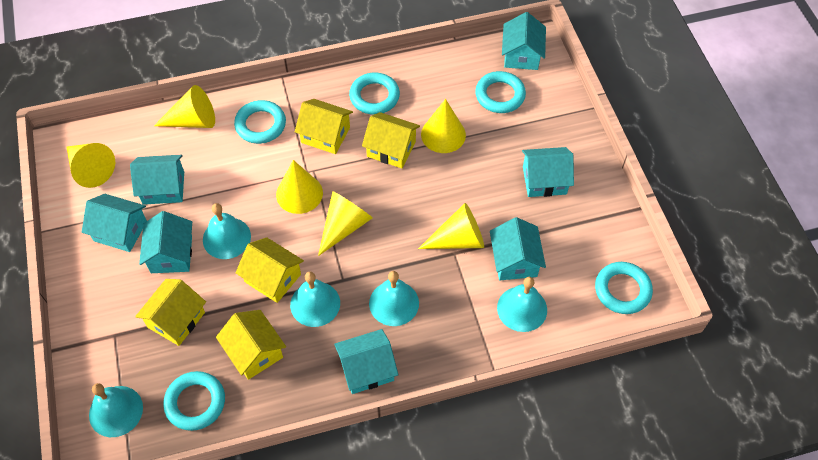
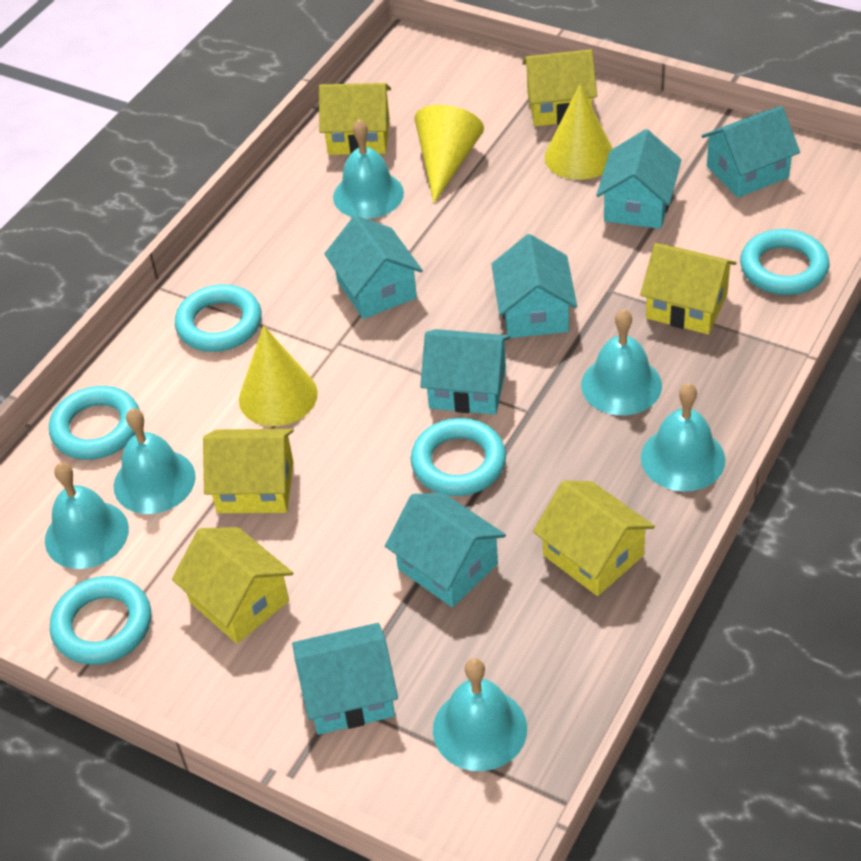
turquoise bell: [89,383,143,437] [203,203,251,259] [290,272,340,327] [369,271,419,326] [497,277,547,332] = 5 -> [45,462,129,569] [113,408,196,514] [333,120,404,219] [433,658,527,771] [581,309,662,415] [641,383,726,492] = 6
yellow cone: [66,143,115,188] [154,85,215,128] [276,160,323,214] [318,191,372,256] [418,203,484,249] [421,99,466,153] = 6 -> [239,325,318,426] [414,105,484,203] [545,84,613,180] = 3
yellow house: [135,279,206,346] [216,310,286,380] [236,237,304,303] [295,99,353,154] [362,112,420,168] = 5 -> [172,527,293,644] [203,429,294,513] [319,83,391,155] [522,49,597,126] [533,481,655,596] [640,243,737,334] = 6

